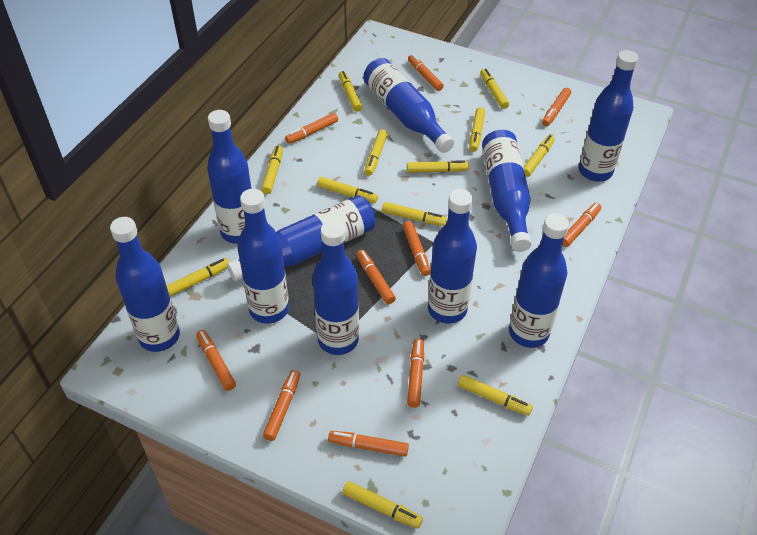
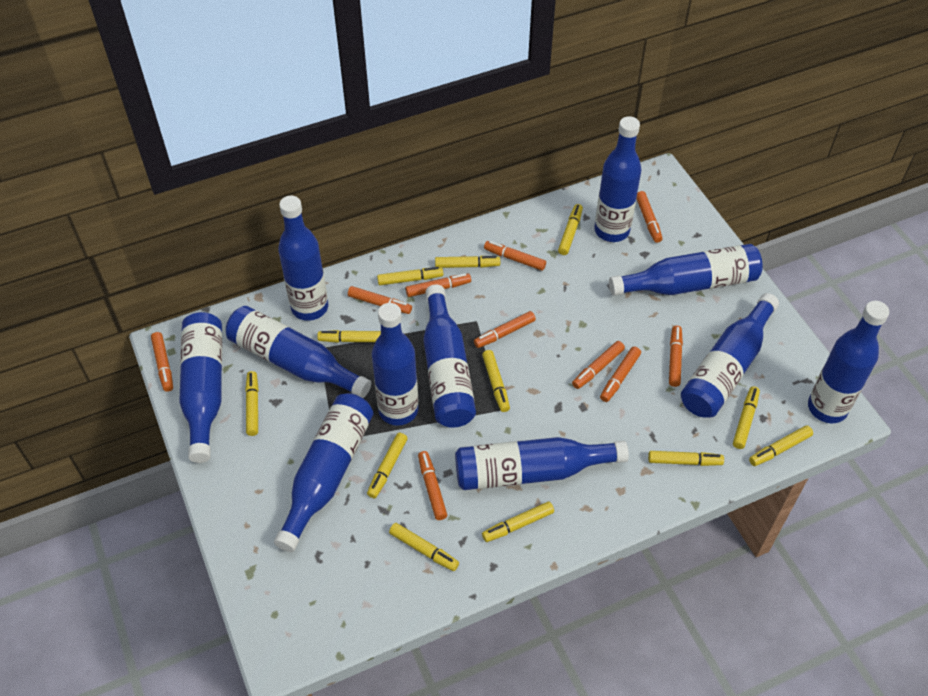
blue bottle: [110,217,180,352] [207,110,252,244] [227,195,376,281] [237,189,289,324] [313,220,359,355] [363,58,454,153] [428,189,477,324] [482,130,531,252] [509,213,569,348] [579,50,639,181] = 10 -> [179,312,222,463] [226,306,371,398] [274,393,373,552] [278,196,328,321] [372,303,419,426] [423,285,476,428] [455,437,629,490] [594,116,641,242] [609,244,763,296] [681,293,779,418] [808,301,889,423] = 11

